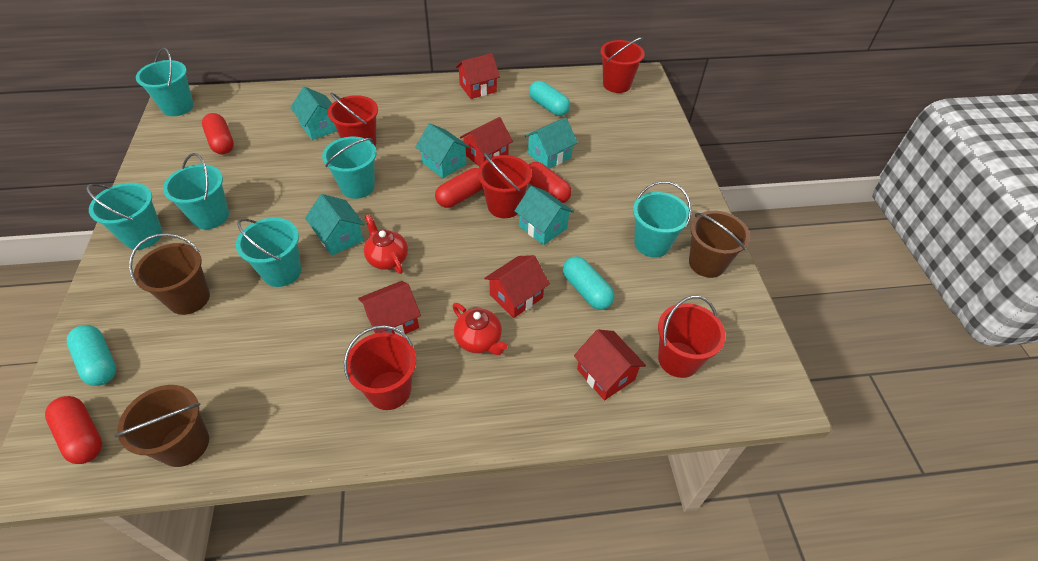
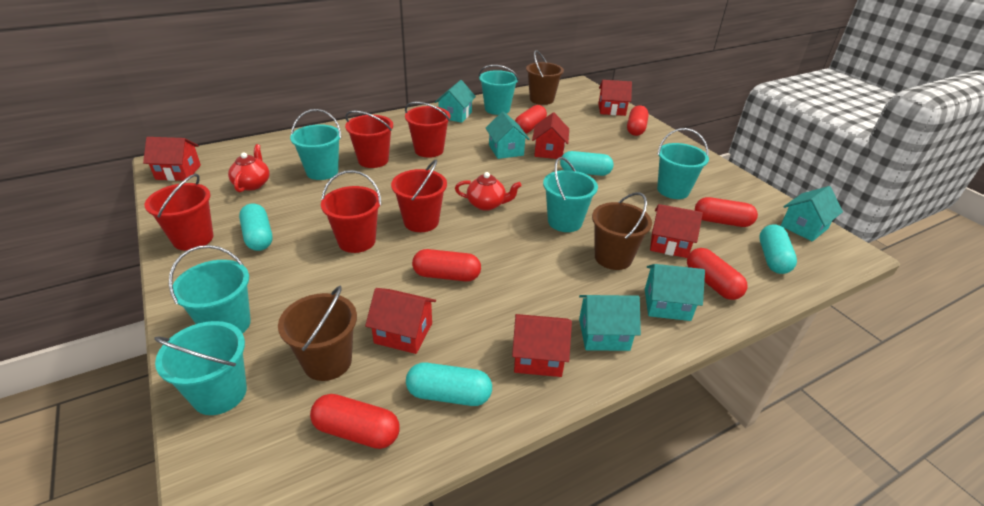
red capsule: [45,396,102,464] [202,113,234,155] [435,168,483,208] [528,162,572,203] = 4 -> [310,394,400,449] [412,249,481,281] [515,105,547,134] [627,105,649,136] [687,248,747,300] [695,197,758,227] = 6
red house: [358,281,421,336] [456,53,500,99] [460,117,513,167] [484,255,550,318] [574,330,646,401] = 5 -> [143,137,201,181] [365,288,436,354] [512,314,572,377] [532,112,569,159] [598,80,632,116] [650,204,703,258] = 6
turquoise capsule: [67,325,116,386] [529,81,570,116] [563,256,615,310] = 3 -> [239,203,272,251] [406,363,492,406] [560,151,614,176] [759,224,797,274] = 4

